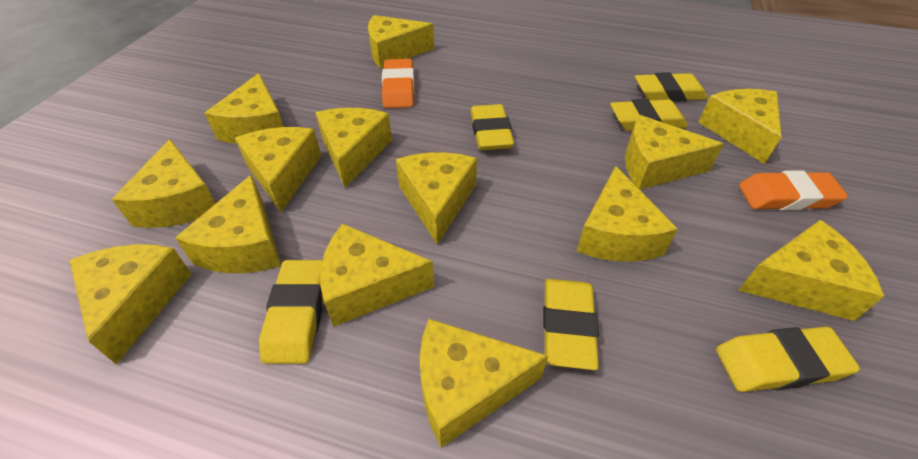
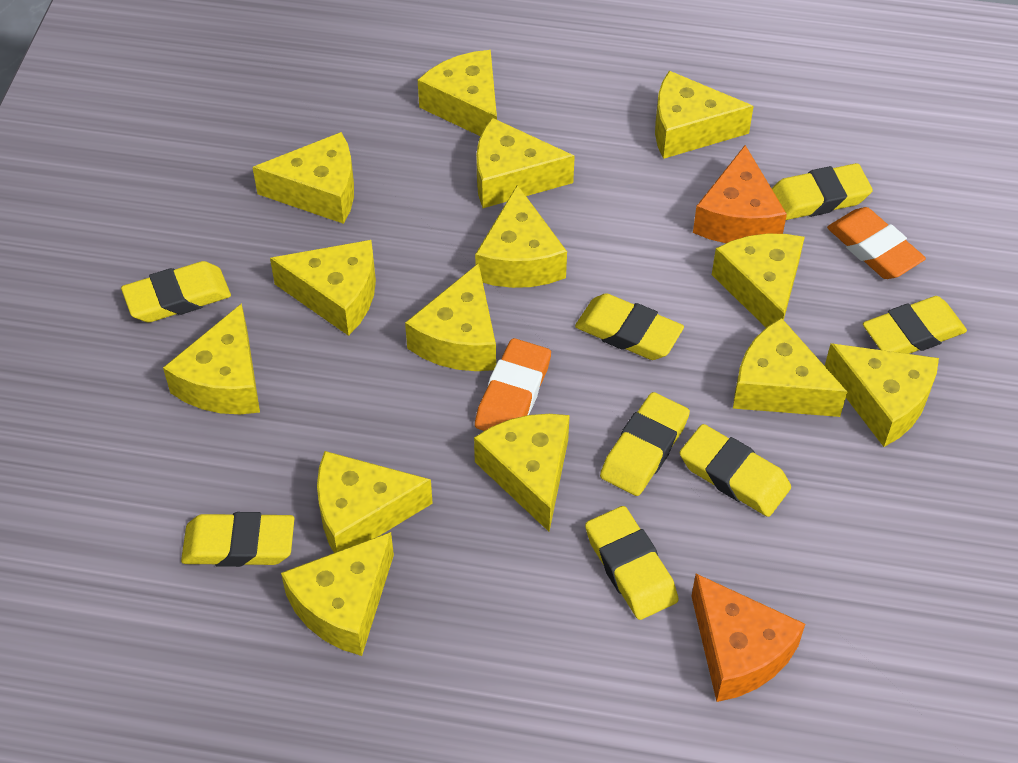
orange cheese: none = 0 -> [691,574,805,702] [693,145,787,243] = 2
yellow eraser: [259,260,323,364] [470,104,514,150] [543,279,599,370] [610,99,688,131] [635,72,708,102] [716,327,860,392] = 6 -> [121,261,231,323] [181,512,294,567] [575,293,684,360] [585,506,678,620] [600,392,690,496] [680,424,791,517] [772,163,873,220] [863,296,967,354] = 8

